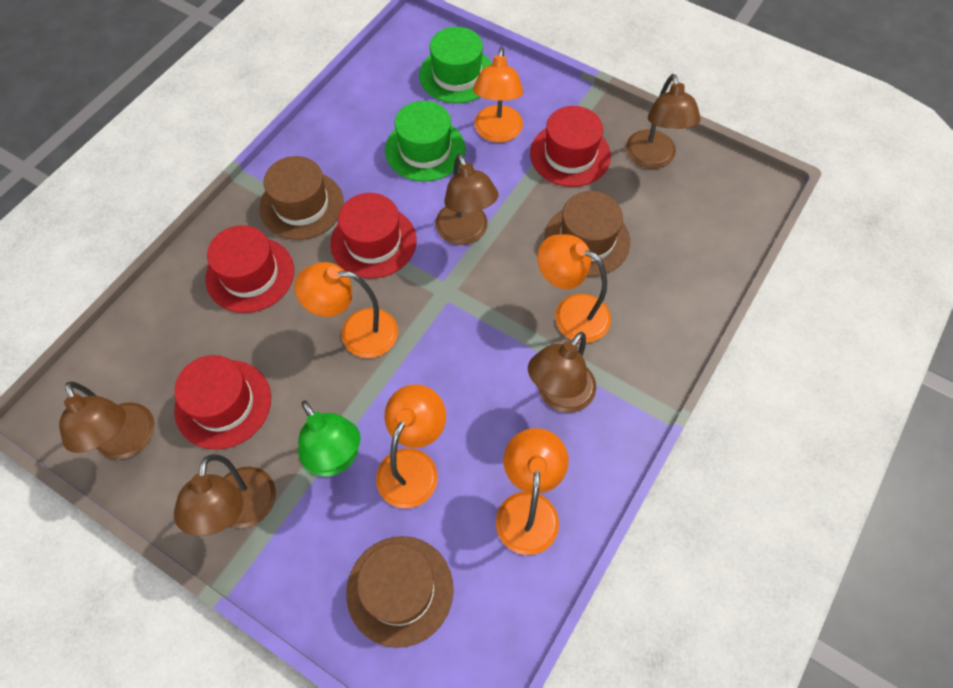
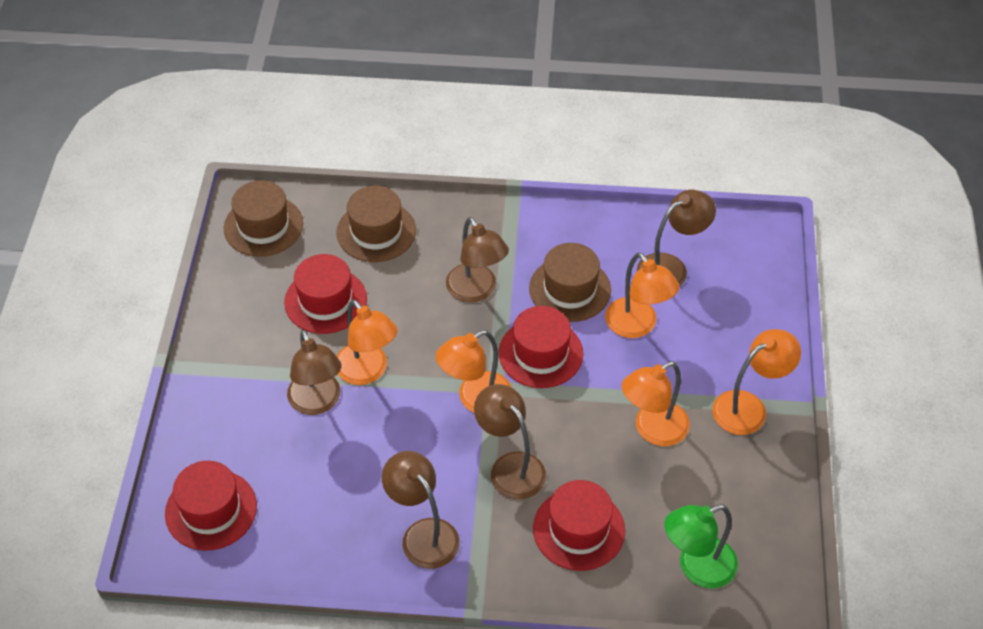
green hat: [385,101,465,182] [419,27,492,103] = 2 -> none = 0

